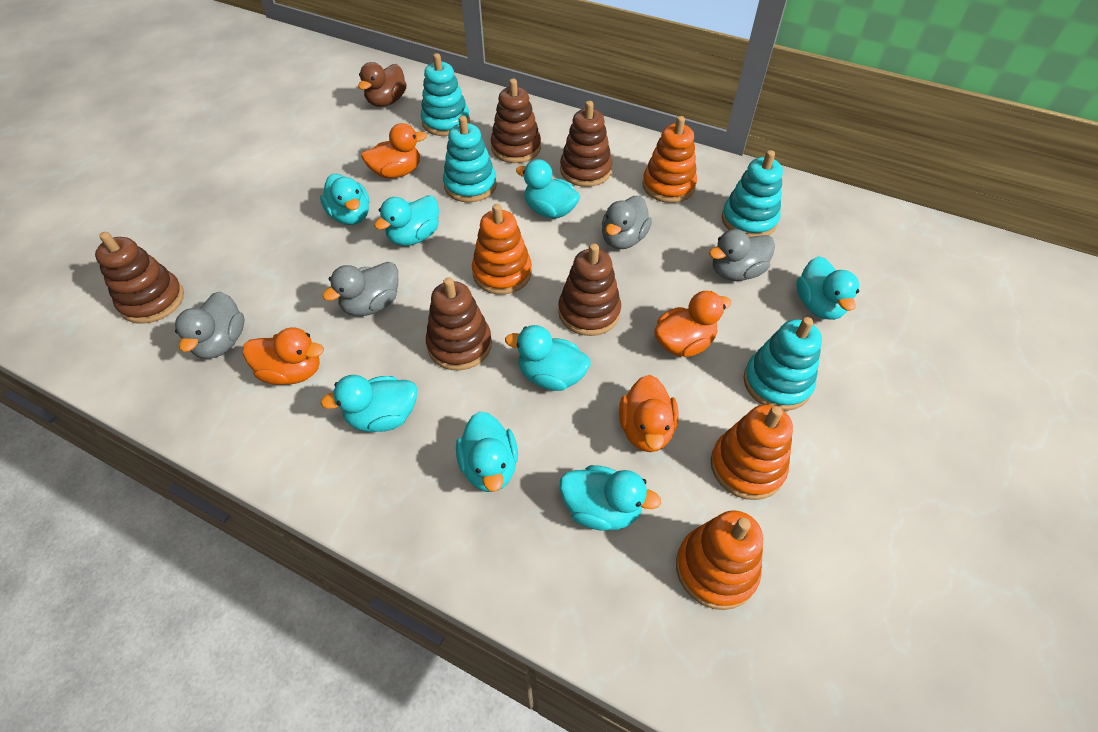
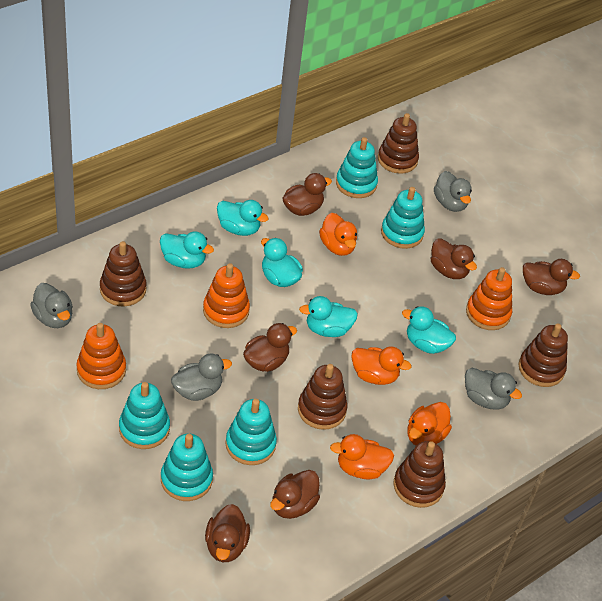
brown duck: [358,62,407,107] = 1 -> [205,504,250,562] [243,323,297,372] [270,470,320,519] [282,173,332,216] [431,238,477,279] [523,259,580,295] = 6
orange stacking toy: [472,204,532,295] [642,116,697,203] [676,510,763,610] [711,405,793,500] = 4 -> [76,323,126,389] [203,263,250,328] [466,267,512,330] = 3
turquoise duck: [320,174,369,225] [320,375,417,432] [374,195,439,246] [456,411,518,492] [505,325,591,391] [516,159,580,219] [560,465,661,531] [796,256,859,320] = 8 -> [160,231,214,269] [217,200,269,236] [261,238,303,287] [299,296,358,337] [402,306,456,354] = 5
turquoise stacking toy: [421,53,470,136] [443,116,497,203] [721,150,783,237] [743,317,822,411] = 4 -> [119,382,170,449] [161,433,213,501] [226,399,277,465] [336,137,378,198] [381,187,425,249] = 5

